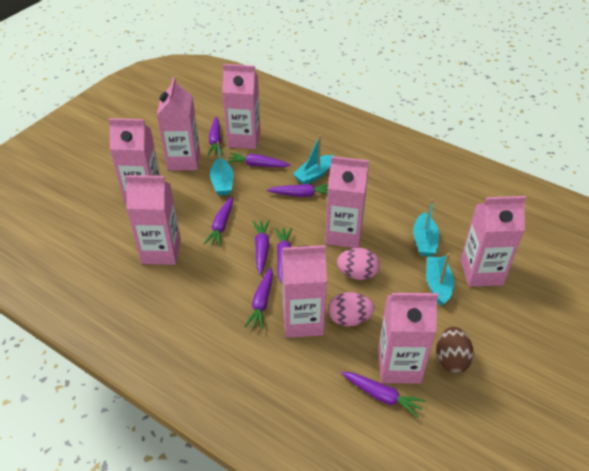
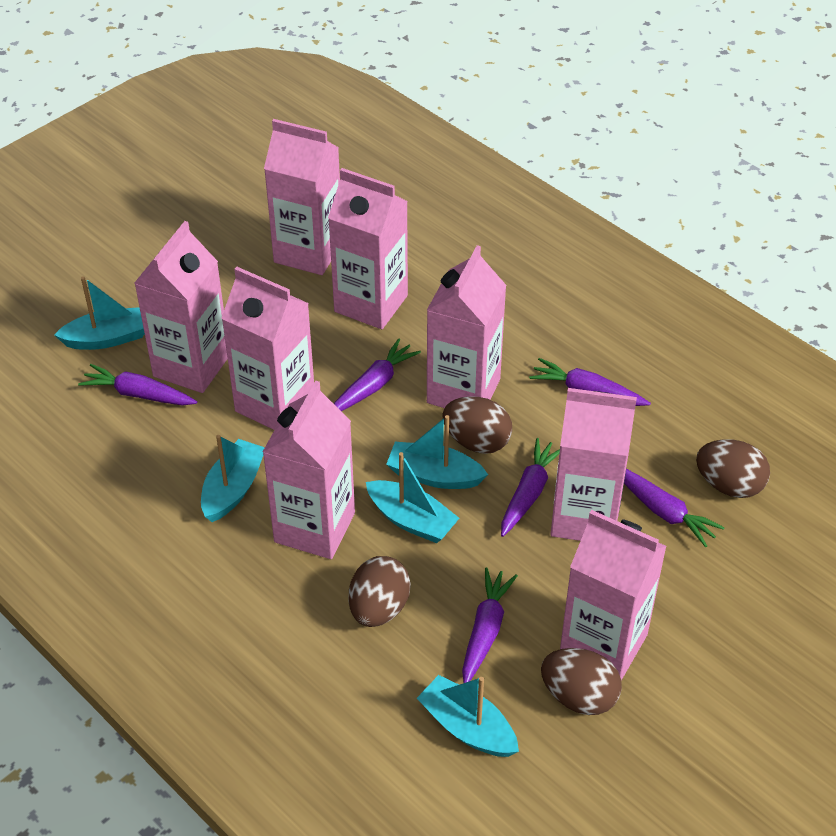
brown egg: [436,327,474,373] = 1 -> [349,556,411,627] [442,396,512,454] [541,648,622,715] [696,439,770,498] = 4
pink egg: [328,292,374,327] [337,248,380,280] = 2 -> none = 0
purple carrot: [204,196,233,247] [208,117,223,156] [227,153,291,167] [244,267,273,330] [253,220,270,275] [267,184,328,197] [275,228,292,283] [341,372,425,418] = 8 -> [78,364,197,405] [334,338,421,411] [462,567,518,683] [501,438,560,537] [529,358,651,406] [624,469,725,547] = 6
turquoise boat: [210,141,234,196] [293,135,334,184] [413,199,439,256] [426,253,454,306] = 4 -> [54,276,145,350] [201,435,265,522] [366,452,459,543] [386,415,488,489] [417,675,519,757] = 5

